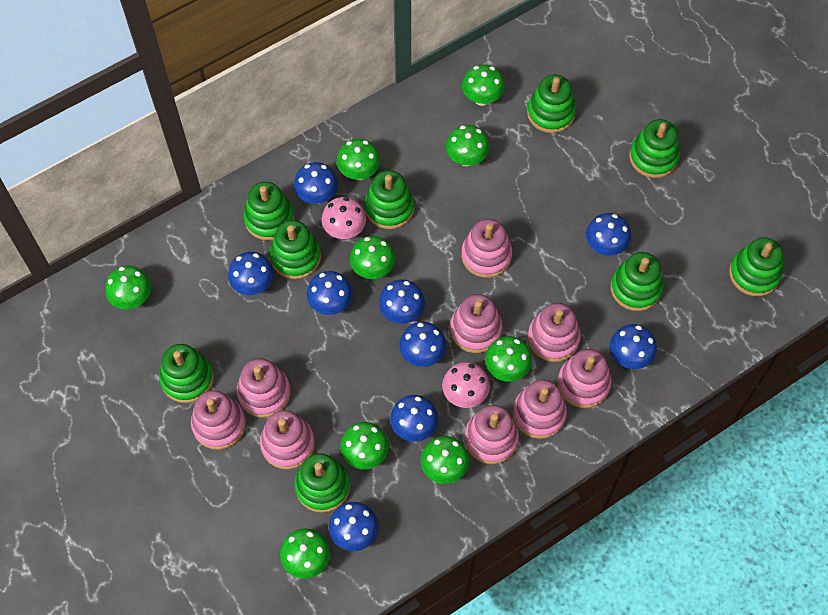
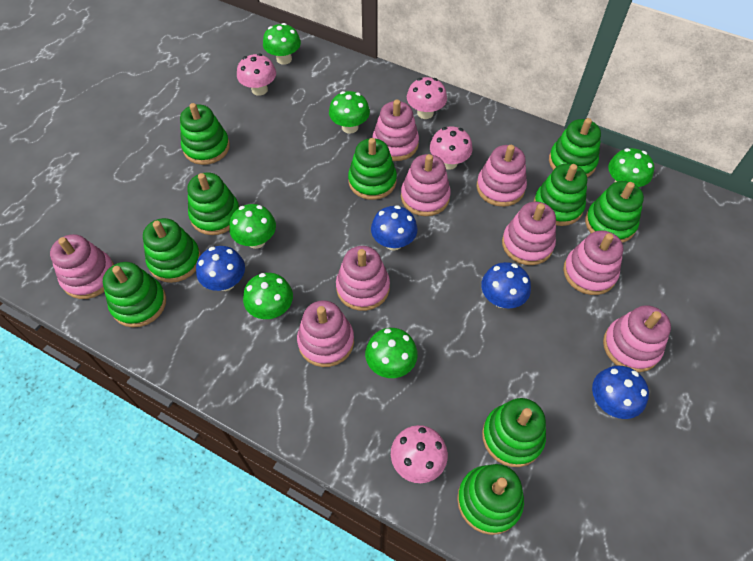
blue mushroom: [228,252,274,295] [294,162,338,204] [307,271,353,315] [329,502,379,551] [379,280,425,324] [390,395,438,442] [399,322,446,367] [586,213,631,256] [610,324,657,369] = 9 -> [196,246,245,291] [371,205,418,250] [481,262,531,308] [592,366,649,419] = 4
green mushroom: [105,266,151,309] [280,528,330,579] [336,139,380,180] [340,422,389,469] [350,236,395,279] [421,436,469,484] [446,125,489,166] [462,64,505,106] [485,336,532,382] = 9 -> [229,204,276,249] [243,273,293,319] [263,23,301,65] [329,91,370,134] [365,328,418,378] [608,148,654,187] = 6
green stacking toy: [159,344,214,403] [243,182,294,241] [270,220,321,279] [294,453,350,513] [364,170,414,229] [527,75,576,133] [611,252,663,311] [629,119,680,178] [729,237,783,296] = 9 -> [103,262,166,327] [143,218,201,283] [180,103,230,165] [187,172,239,235] [348,138,397,200] [457,464,524,535] [482,398,546,467] [534,164,587,226] [549,118,601,177] [585,181,644,243] = 10
pink mushroom: [322,197,366,239] [442,362,490,408] = 2 -> [237,53,276,96] [391,425,448,483] [407,77,447,119] [430,127,473,170] = 4

